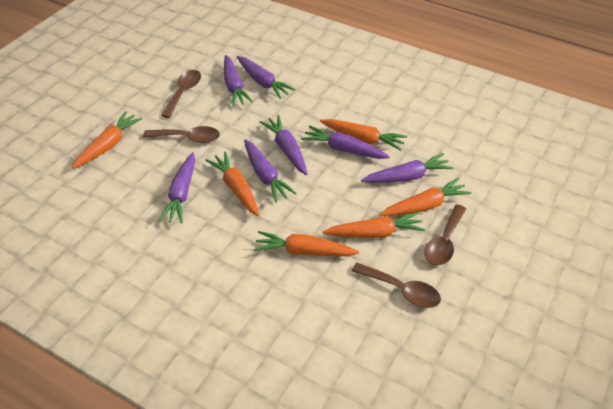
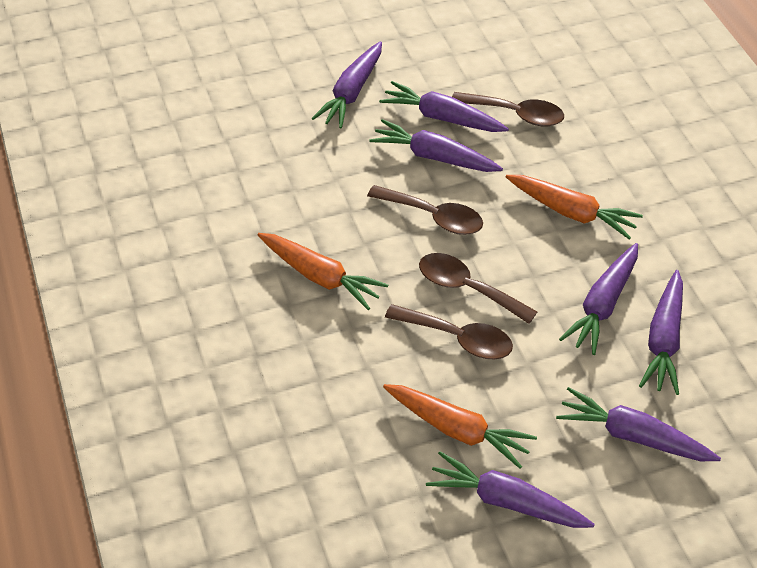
orange carrot: [72,111,142,169] [205,151,259,216] [254,231,359,256] [320,119,407,151] [322,212,425,238] [380,178,471,216] = 6 -> [258,233,388,310] [383,384,537,469] [506,175,643,240] = 3

